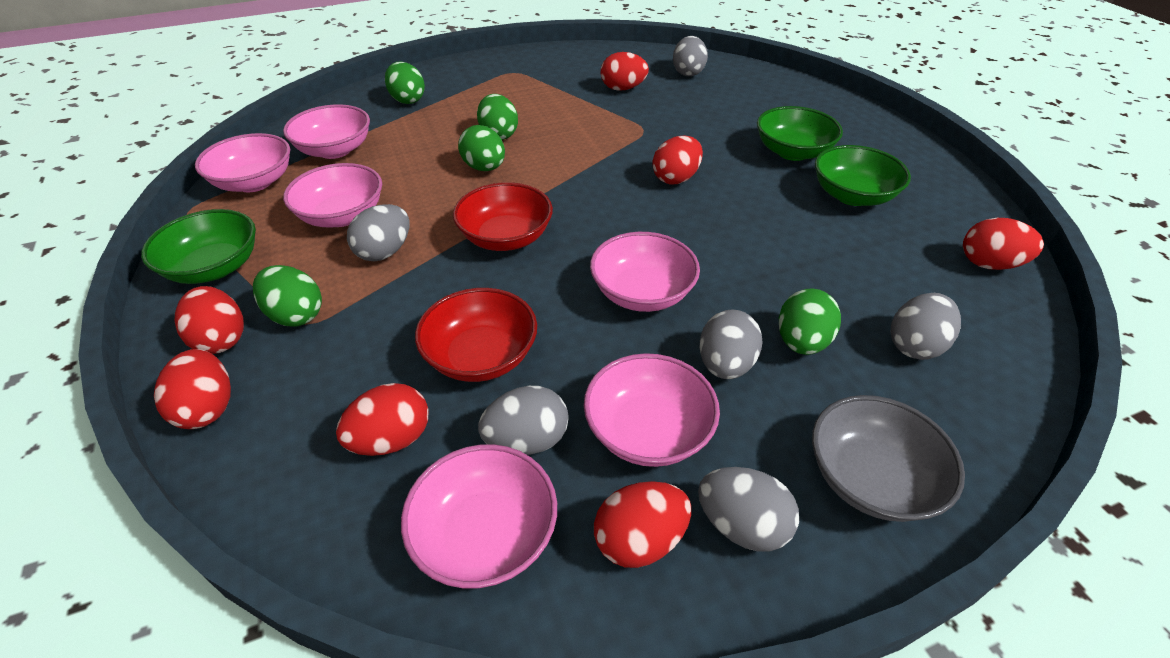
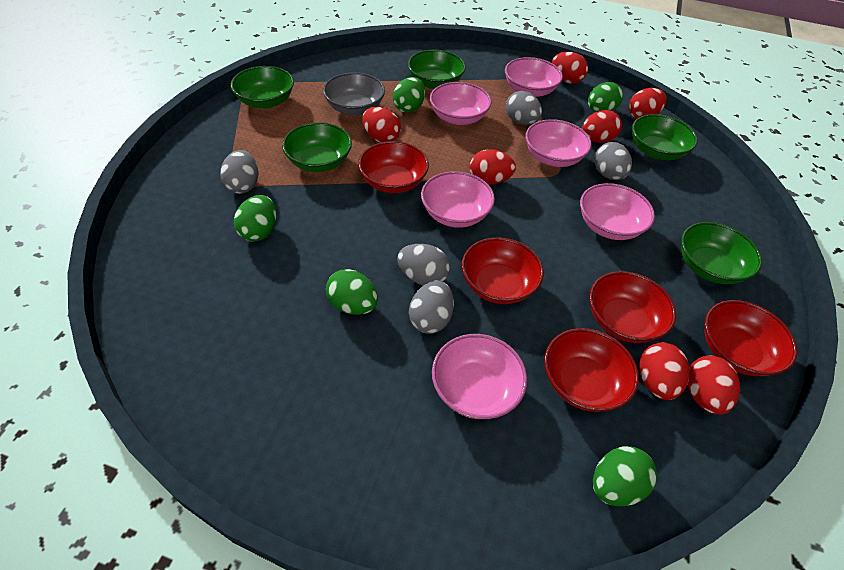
green bowl: [141,209,256,284] [757,106,843,161] [815,145,911,206] = 3 -> [231,66,294,109] [282,122,352,172] [408,50,465,89] [632,114,698,160] [681,222,762,284] = 5
grey egg: [347,204,410,261] [478,386,569,455] [673,36,708,76] [698,467,799,551] [700,309,763,379] [891,293,961,360] = 6 -> [220,150,259,194] [397,244,450,286] [409,280,454,334] [506,91,542,125] [594,142,632,180] = 5
red bowl: [415,288,537,382] [453,182,553,251] = 2 -> [358,141,429,193] [461,237,544,304] [544,328,639,412] [589,271,676,343] [705,300,798,376] = 5

